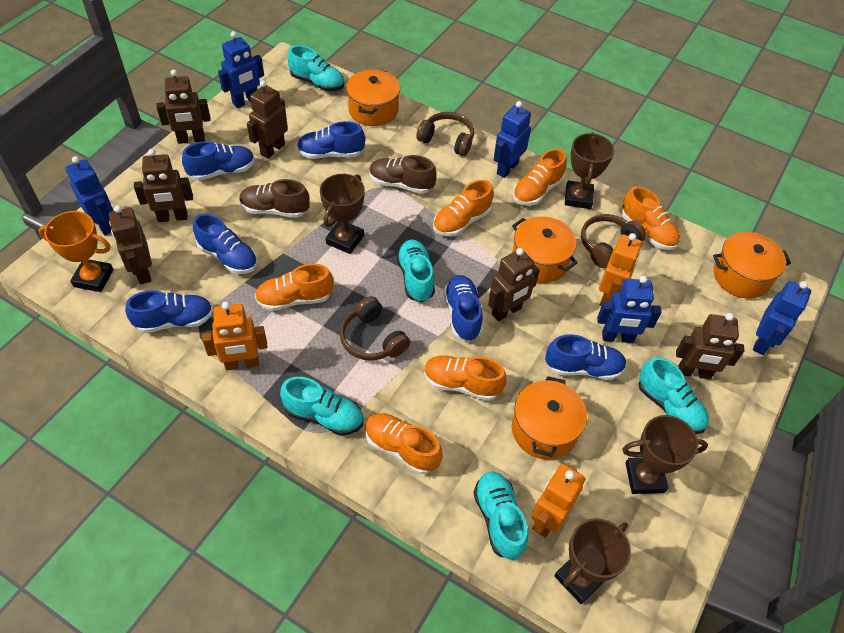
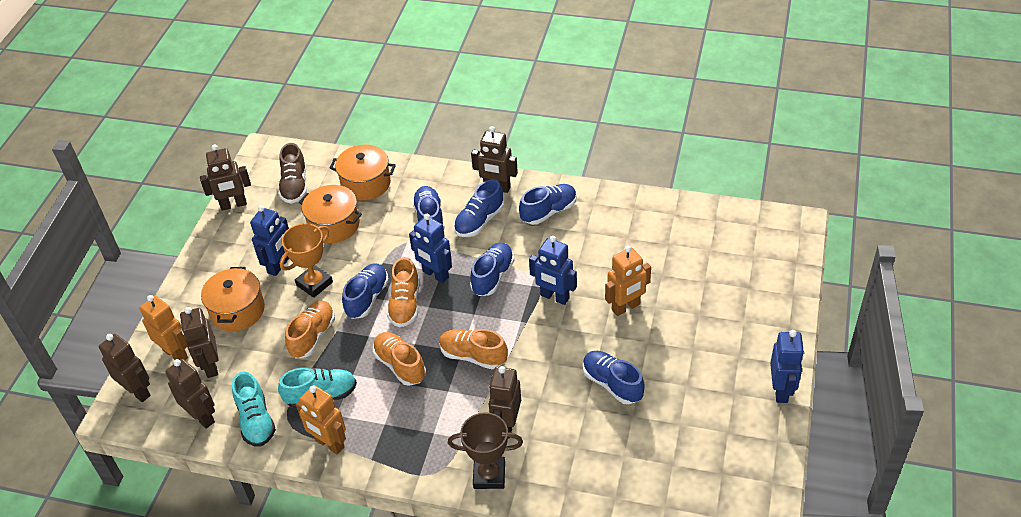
blue robot: [65,156,113,236] [218,31,264,108] [494,101,531,178] [597,276,661,343] [753,281,811,355] = 5 -> [250,205,289,276] [409,214,452,283] [529,236,577,305] [770,330,804,403] = 4
brown headphones: [340,296,410,361] [416,112,474,156] [581,214,646,268] = 3 -> none = 0
brown shoe: [239,179,310,218] [369,155,437,194] = 2 -> [278,143,307,204] = 1
brown trophy: [320,174,365,254] [554,518,631,604] [565,132,614,209] [622,415,708,494] = 4 -> [448,412,523,489] = 1
orange pot: [346,69,400,126] [512,217,578,283] [512,376,587,460] [713,232,791,299] = 4 -> [201,267,265,331] [299,185,362,243] [330,144,396,201] = 3
orange shoe: [255,264,333,311] [365,413,443,474] [424,356,507,401] [433,180,493,237] [513,149,567,206] [621,186,680,250] = 6 -> [285,301,335,359] [373,332,426,386] [387,257,420,327] [439,329,508,369] = 4
turquoise shoe: [280,377,363,436] [287,45,344,91] [396,240,435,302] [473,472,528,560] [639,357,709,434] = 5 -> [232,372,276,446] [278,368,357,408] = 2

